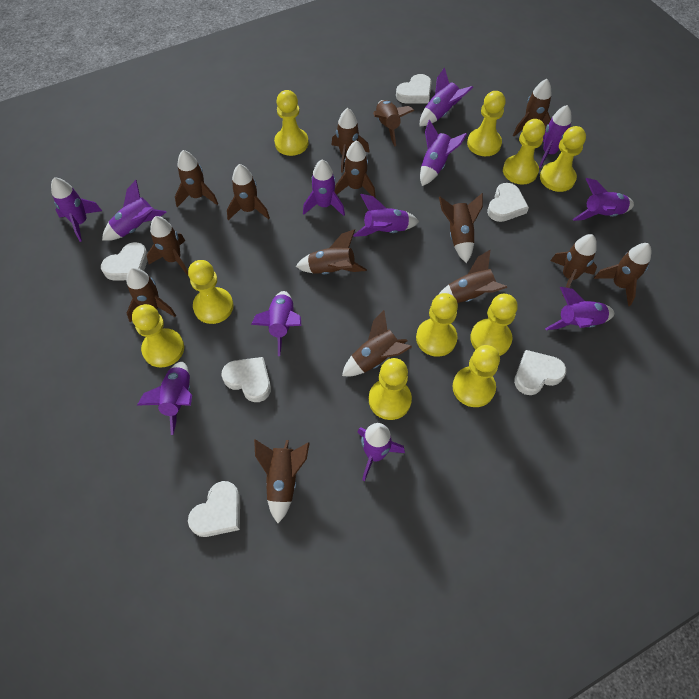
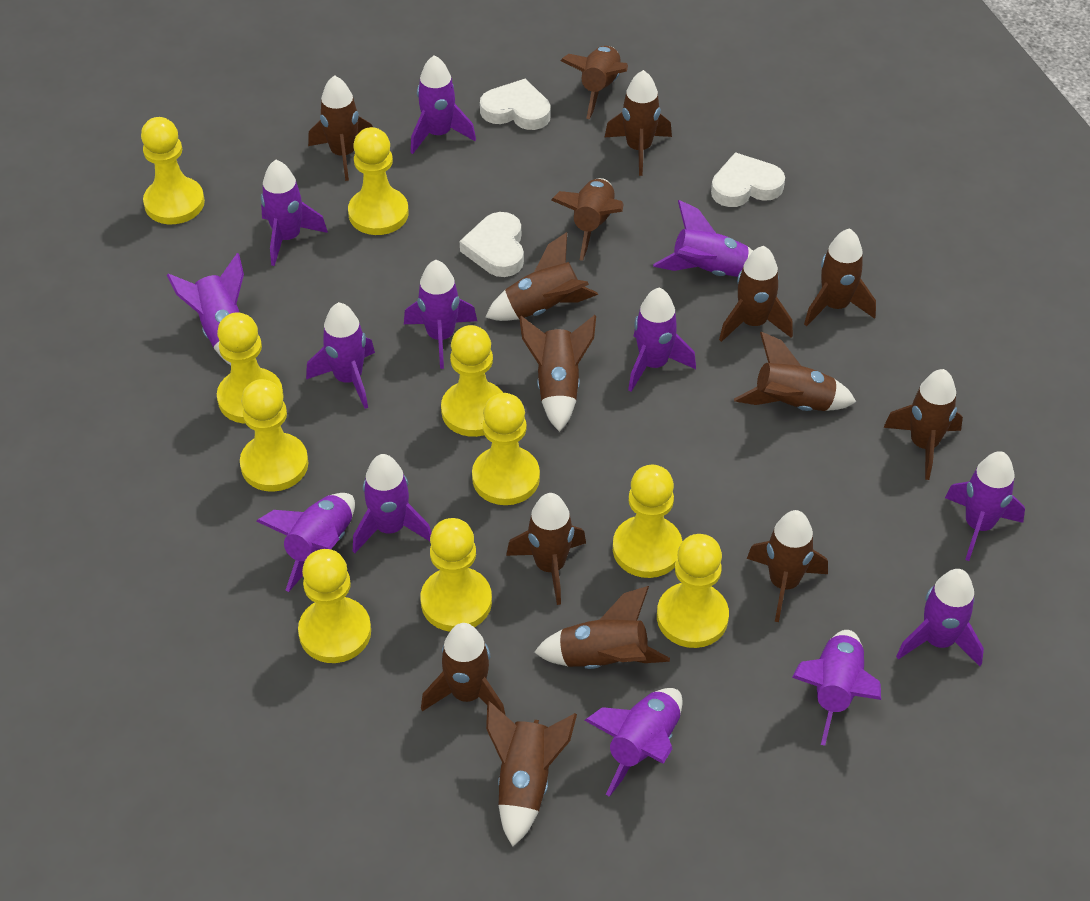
purple rocket: [51,177,102,242] [102,180,167,241] [137,362,192,435] [251,291,301,356] [303,159,345,216] [353,194,419,237] [357,423,405,481] [419,67,473,127] [420,120,467,186] [539,105,572,168] [545,287,615,330] [572,178,634,221] = 12 -> [167,253,244,365] [256,493,355,592] [261,160,328,266] [306,302,375,409] [353,454,431,553] [404,260,477,369] [411,55,476,154] [584,688,683,797] [628,288,696,392] [653,200,753,277] [792,630,881,746] [896,569,984,666] [945,451,1025,561] = 13
white heart: [101,242,148,281] [188,481,240,537] [221,357,271,402] [396,74,431,104] [487,183,529,222] [514,350,566,395] = 6 -> [460,212,524,277] [480,78,551,130] [711,152,785,207] = 3

